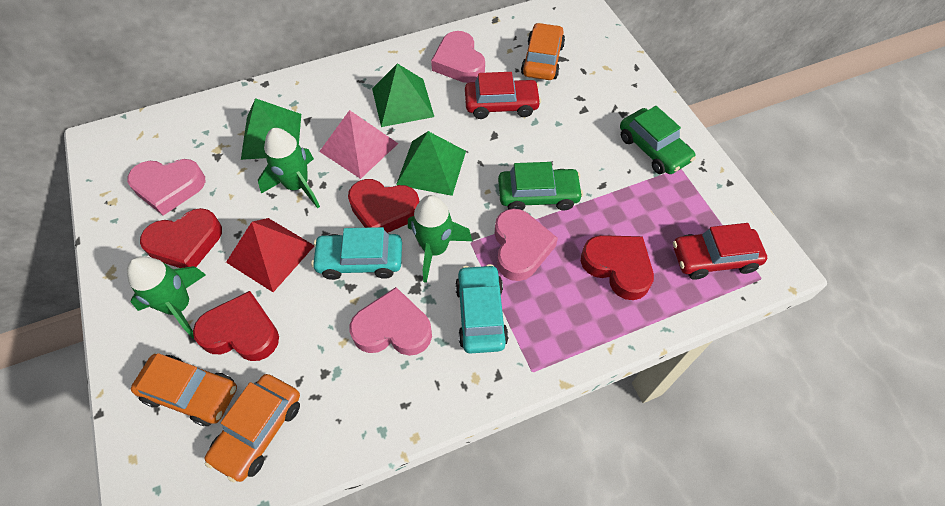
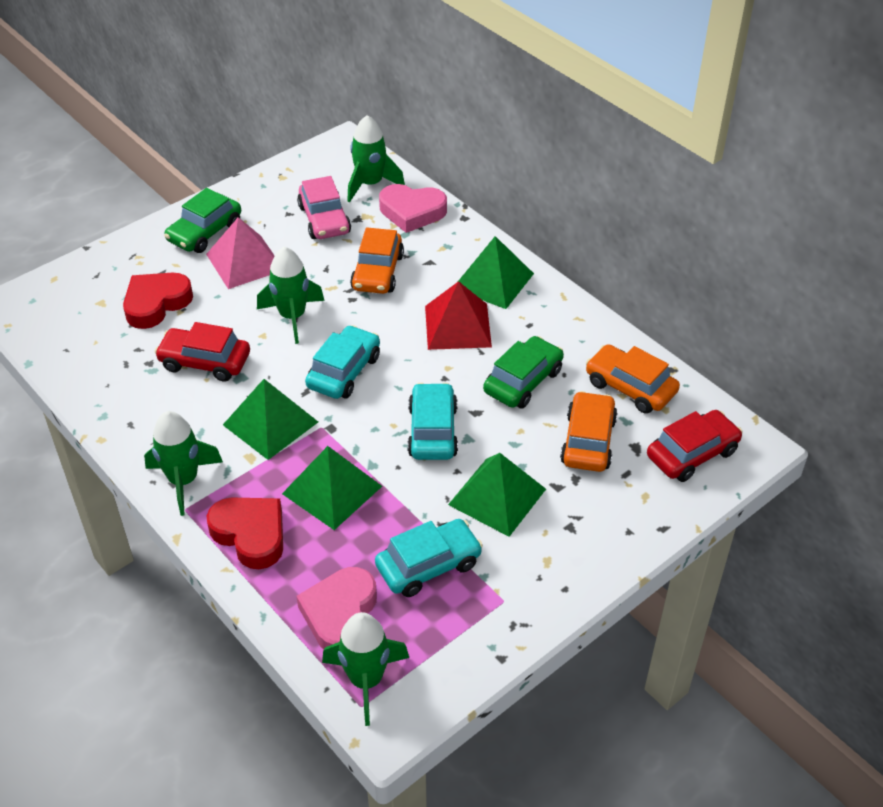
green pyramid: [241,98,301,160] [372,63,434,127] [396,131,466,196] = 3 -> [223,379,318,460] [282,446,382,530] [448,453,546,537] [459,236,534,309] = 4
green rocket: [127,256,206,338] [258,128,320,208] [408,195,472,283] = 3 -> [144,411,223,516] [257,247,325,344] [322,612,409,726] [347,115,405,202] = 4
pink car: none = 0 -> [297,176,351,239] = 1
pink heart: [127,159,205,215] [349,287,432,356] [431,31,485,83] [495,208,558,281] = 4 -> [296,567,377,650] [379,184,447,233] = 2
red heart: [140,208,222,268] [193,291,279,361] [348,179,419,233] [581,235,654,300] = 4 -> [123,272,193,329] [206,497,283,569] = 2
turquoise car: [311,227,402,280] [455,264,508,354] = 2 -> [305,325,380,399] [375,519,483,597] [408,383,458,460] = 3

